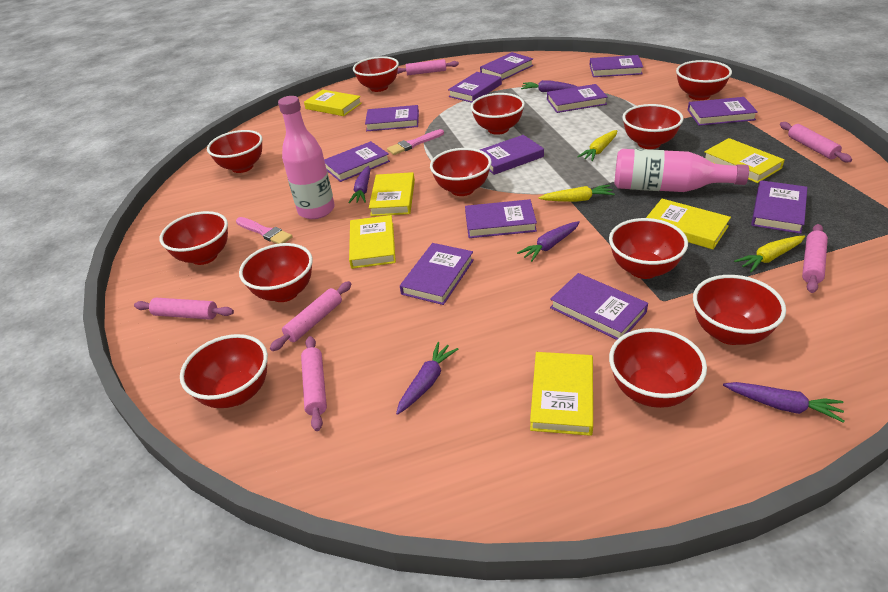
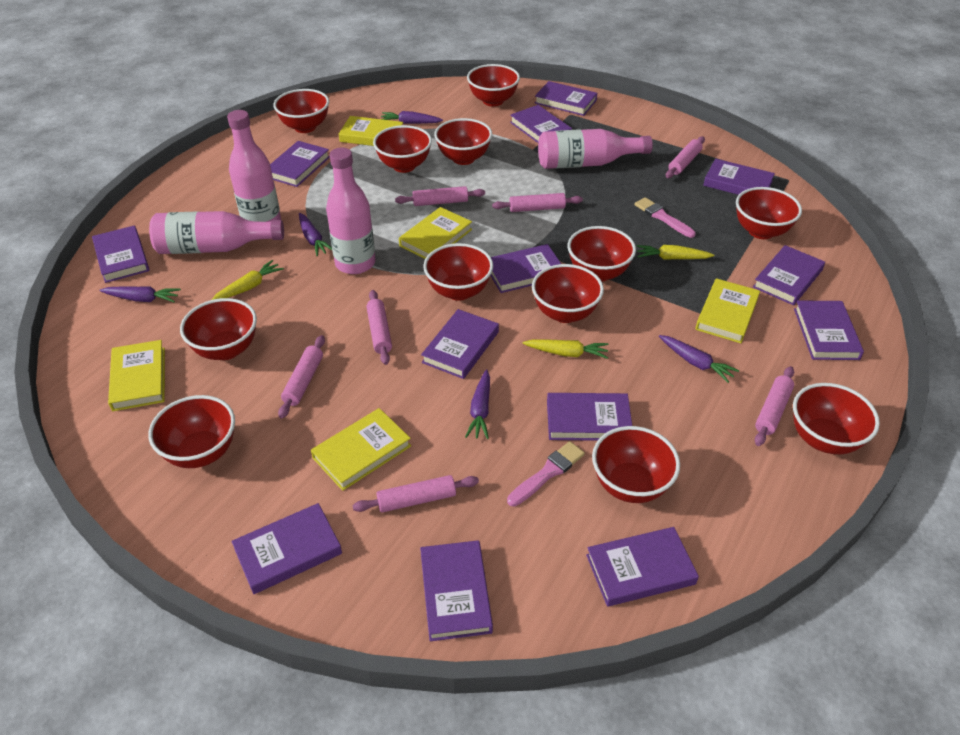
pink bottle: [278,96,335,219] [614,149,749,192] = 2 -> [149,211,284,254] [227,110,281,222] [326,148,376,274] [538,129,653,169] = 4
pink rolling pin: [134,298,234,320] [270,281,351,351] [301,336,327,431] [397,59,459,75] [780,122,852,162] [802,224,828,293] = 6 -> [278,335,325,419] [352,475,479,513] [366,290,392,365] [395,186,485,206] [492,193,583,212] [666,136,705,178] [755,366,794,446] = 7
purple book: [324,141,390,182] [365,105,419,131] [400,243,474,305] [448,72,502,103] [465,199,537,238] [480,52,533,80] [480,135,544,175] [547,84,608,113] [550,273,648,340] [590,55,643,77] [688,97,758,126] [751,180,807,234] = 12 -> [92,226,150,283] [232,503,342,594] [270,141,330,187] [420,540,493,641] [421,309,499,379] [490,244,561,293] [510,105,572,143] [535,81,597,116] [547,393,632,441] [586,527,699,606] [703,159,775,195] [753,245,825,305] [794,300,864,360] = 13
yellow book: [304,90,362,116] [349,215,396,269] [369,172,415,216] [530,352,593,436] [646,199,731,249] [704,138,785,183] = 6 -> [108,340,165,411] [311,408,411,491] [339,116,403,146] [399,207,472,259] [695,278,760,343] = 5

